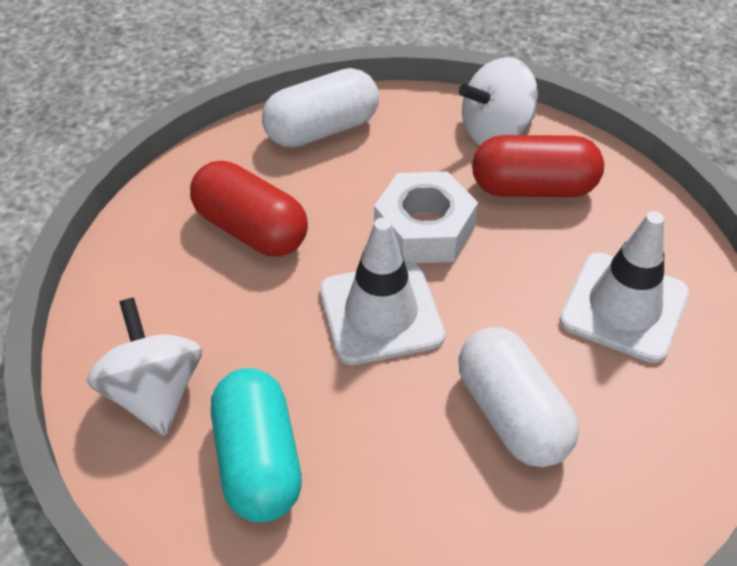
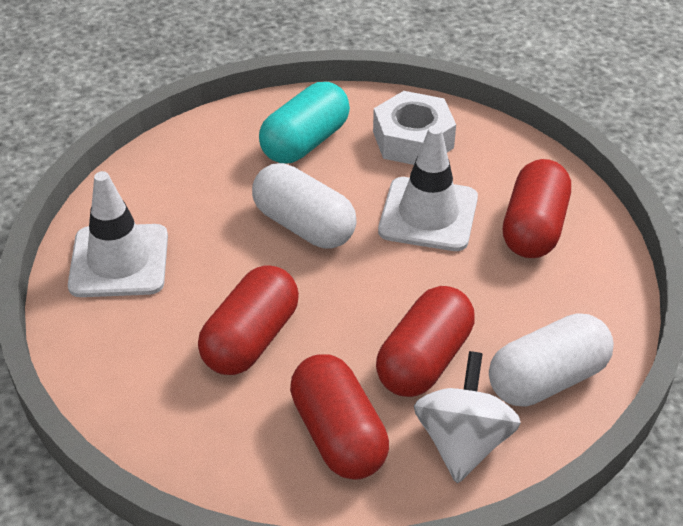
red capsule: [190,161,308,256] [472,135,604,197] = 2 -> [198,265,299,375] [290,354,389,480] [376,286,475,397] [503,159,571,258] = 4
white spinning top: [87,297,202,436] [459,57,538,145] = 2 -> [414,351,521,483] = 1

